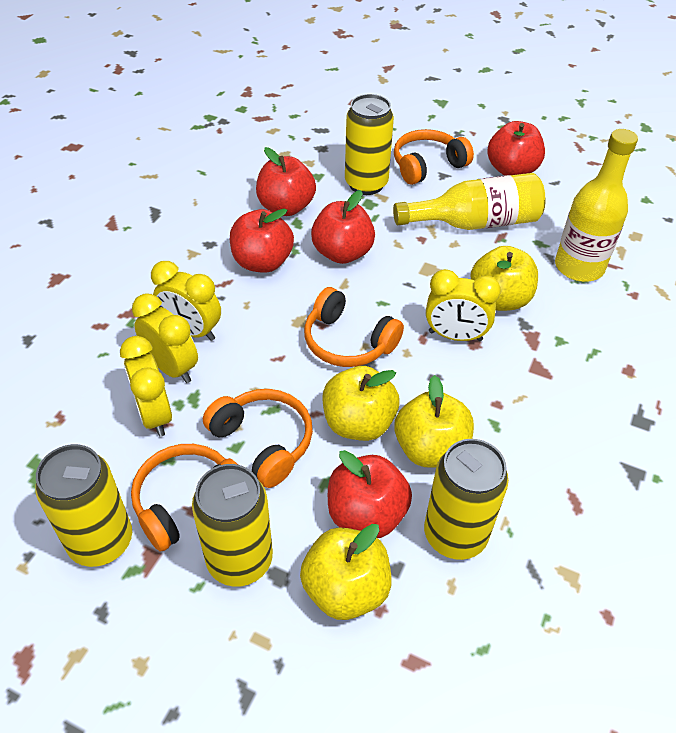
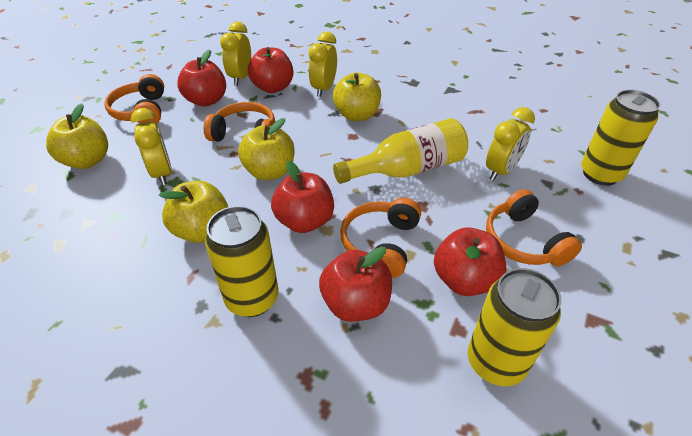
yellow bottle: [393,173,546,230] [555,129,638,282] = 2 -> [333,118,468,184] = 1
yellow can: [35,444,132,567] [192,464,273,587] [345,94,394,195] [424,439,509,560] = 4 -> [205,206,278,317] [468,268,562,386] [581,90,660,186] = 3

